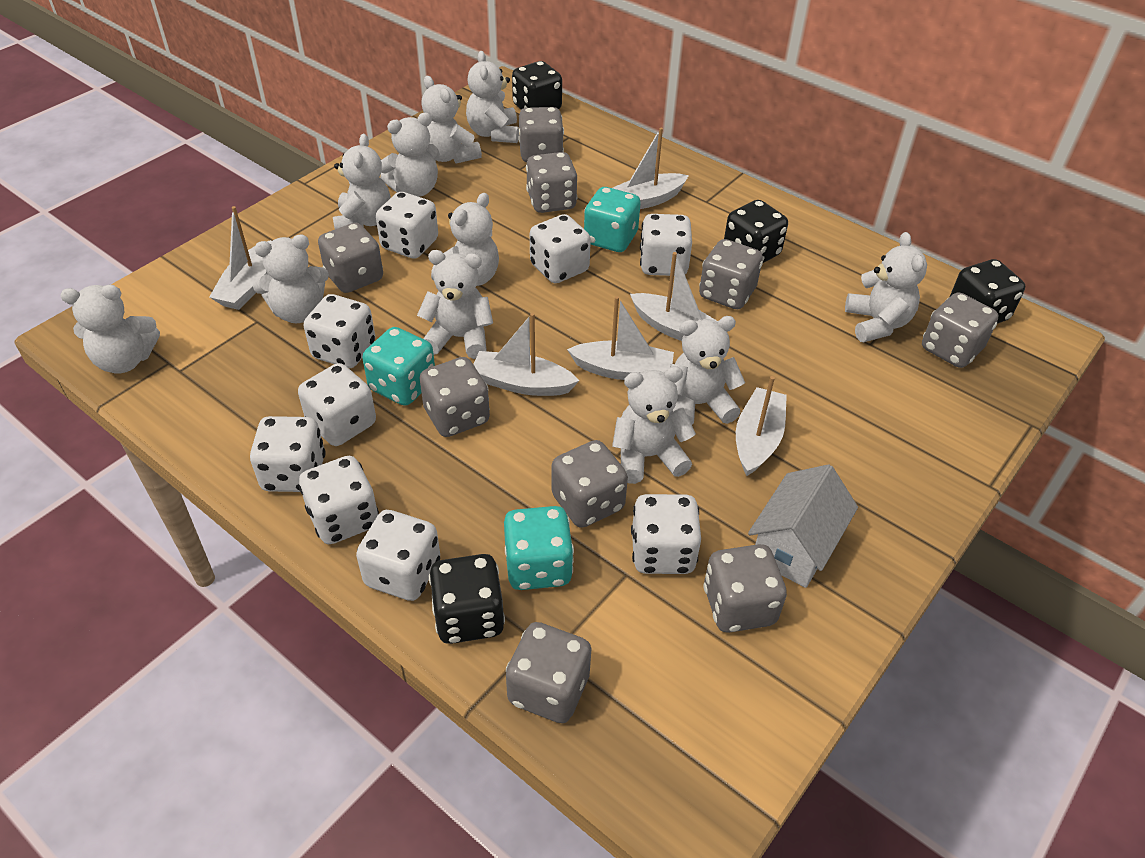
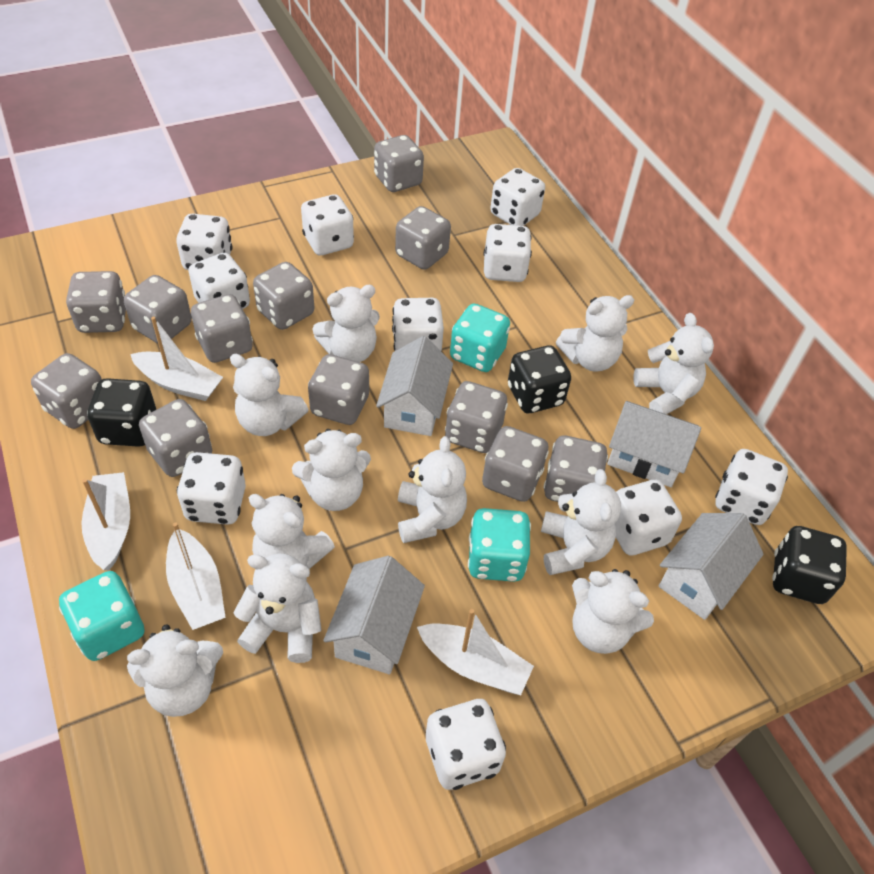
black dice: [429,554,505,644] [512,61,562,110] [724,200,788,263] [950,259,1025,324] = 4 -> [87,378,156,447] [508,345,571,413] [772,526,847,604] = 3
grey dice: [318,223,383,293] [420,357,490,437] [506,622,591,723] [519,107,564,162] [526,152,577,213] [551,440,628,528] [699,239,763,309] [703,544,787,633] [922,292,999,368] = 9 -> [31,353,102,429] [66,271,126,333] [124,275,192,343] [139,399,212,477] [191,294,253,363] [253,262,314,330] [308,354,369,425] [374,135,424,192] [395,206,451,270] [445,381,508,453] [482,426,549,502] [544,435,608,502] = 12
white boat: [209,206,272,310] [473,313,579,396] [567,296,674,380] [613,128,689,209] [630,252,718,341] [736,376,787,476] = 6 -> [81,472,130,570] [130,317,223,401] [166,522,226,630] [417,609,534,695] = 4
white dice: [250,416,326,492] [298,363,376,446] [299,456,379,544] [303,294,375,368] [356,510,440,601] [376,192,438,259] [530,214,591,283] [631,494,701,574] [640,214,692,276] = 9 -> [176,214,233,270] [177,452,246,525] [188,253,250,309] [301,194,354,255] [392,298,444,351] [426,699,506,790] [484,224,532,282] [490,168,545,226] [615,480,682,555] [715,449,788,525] = 10
white house: [748,464,858,588] = 1 -> [323,556,425,674] [376,336,453,436] [607,401,701,487] [659,513,764,620] = 4

